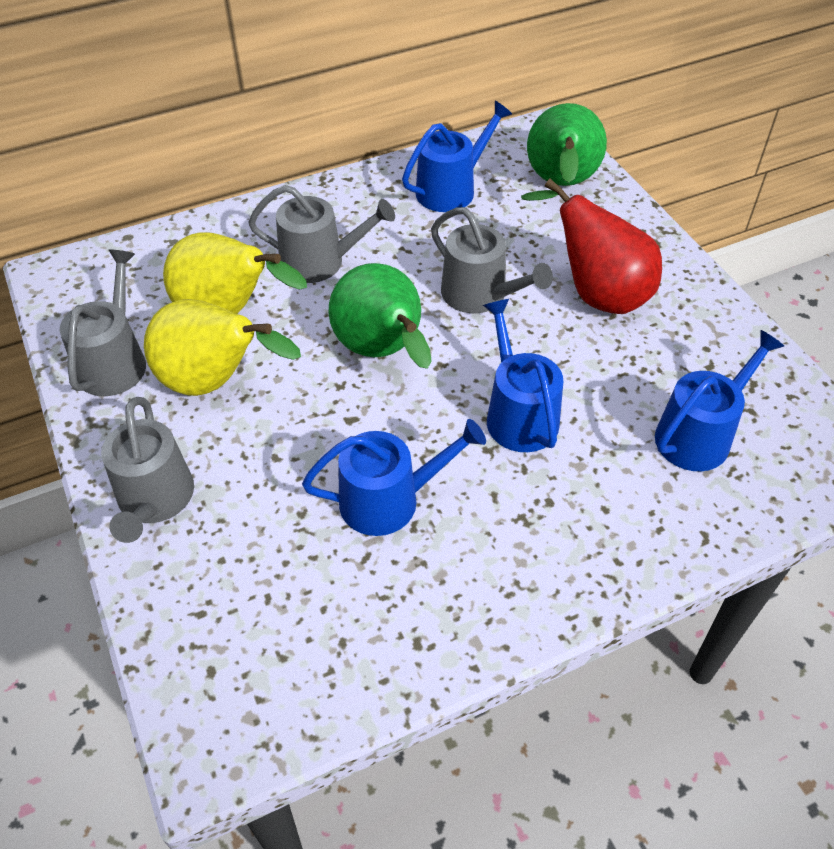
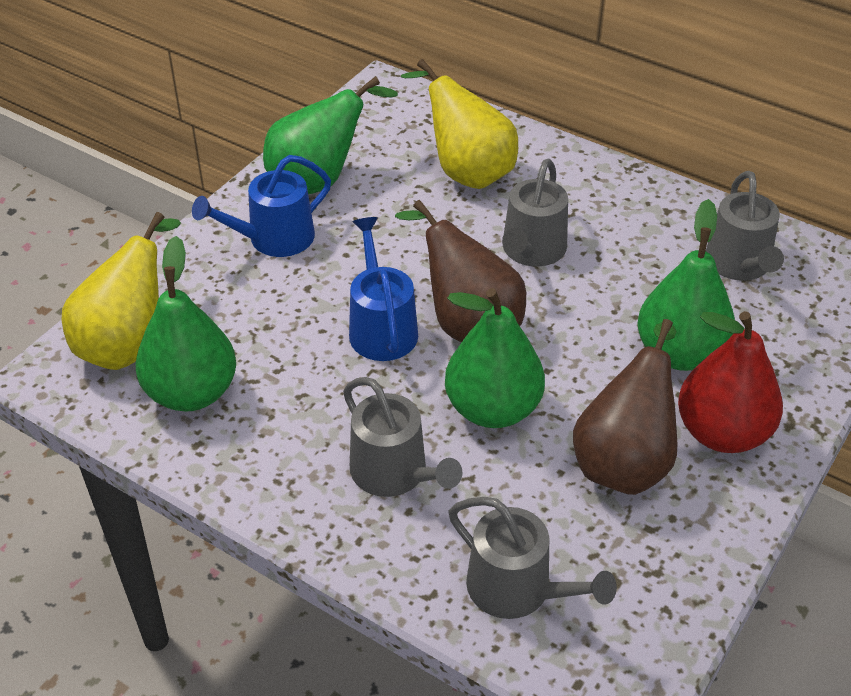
blue watering can: [302,419,486,536] [402,101,512,212] [483,299,563,452] [655,330,784,471] = 4 -> [192,155,331,257] [349,217,418,361] = 2
brown pear: none = 0 -> [395,200,526,343] [573,319,677,495] = 2
green pear: [328,263,432,369] [527,103,607,186] = 2 -> [136,236,236,411] [263,76,398,194] [445,288,545,428] [637,199,735,371] = 4

